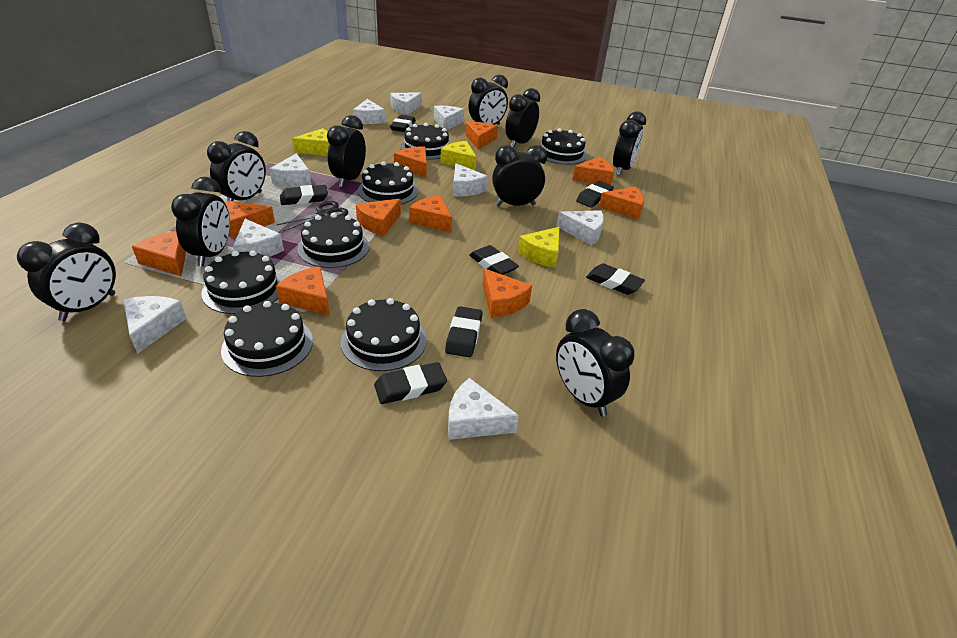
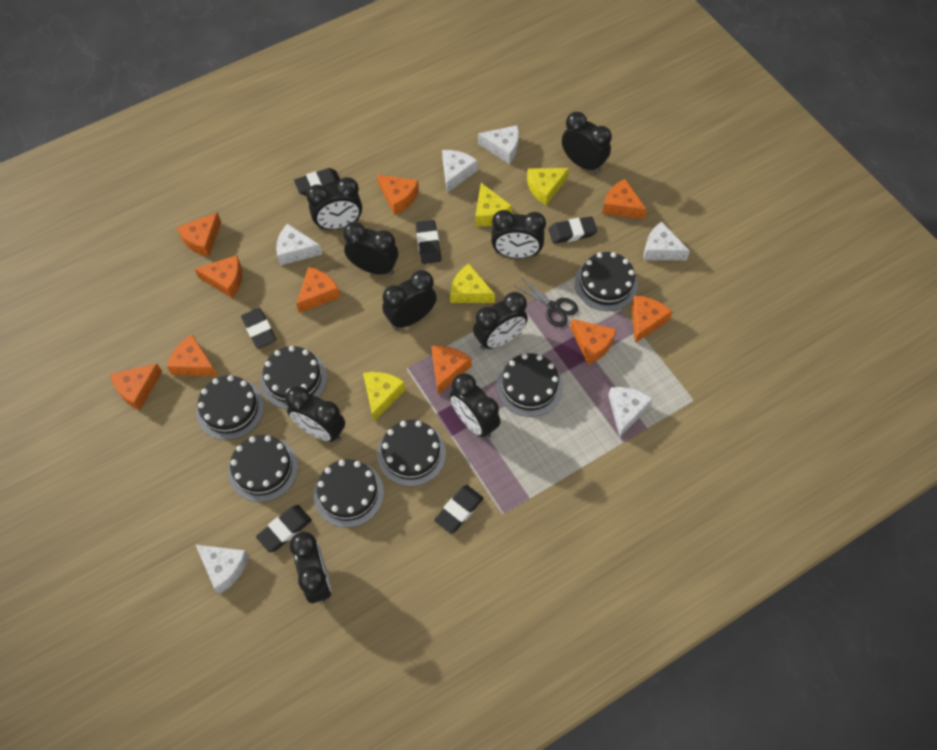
black eraser: [280,185,328,205] [374,362,447,404] [390,115,416,132] [445,306,483,357] [469,245,519,275] [576,181,614,208] [586,263,645,295] = 7 -> [241,308,276,349] [256,505,312,552] [294,168,340,196] [416,220,441,264] [434,485,483,534] [548,216,597,244] = 6
white cheese: [123,296,187,354] [233,219,284,257] [270,153,311,187] [353,99,385,124] [390,92,422,115] [434,106,464,130] [448,378,519,440] [453,163,488,197] [556,210,604,245] = 9 -> [196,545,249,594] [276,224,322,266] [442,150,478,193] [478,125,519,164] [608,387,653,437] [644,222,690,260] = 6
yellow cheese: [292,128,329,156] [440,141,477,171] [518,227,560,268] = 3 -> [363,372,406,421] [450,264,495,303] [475,183,512,227] [527,168,569,205] = 4

